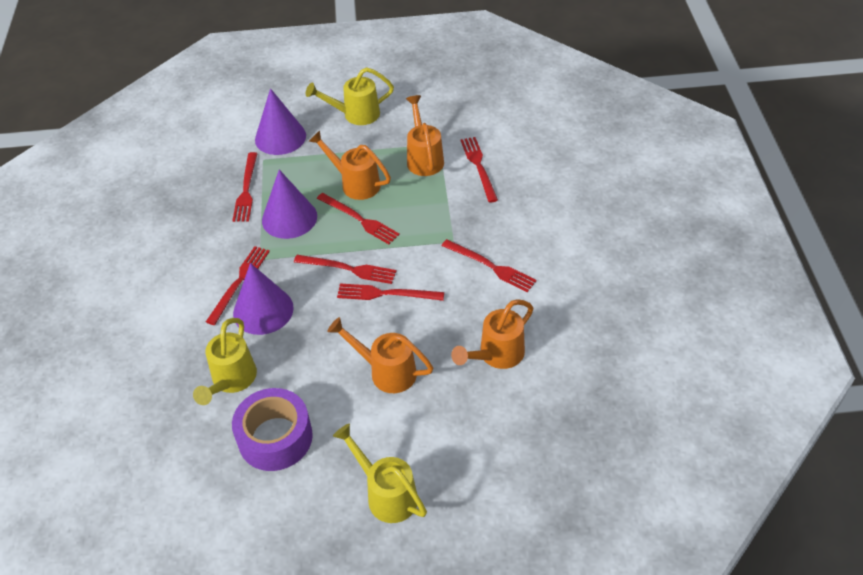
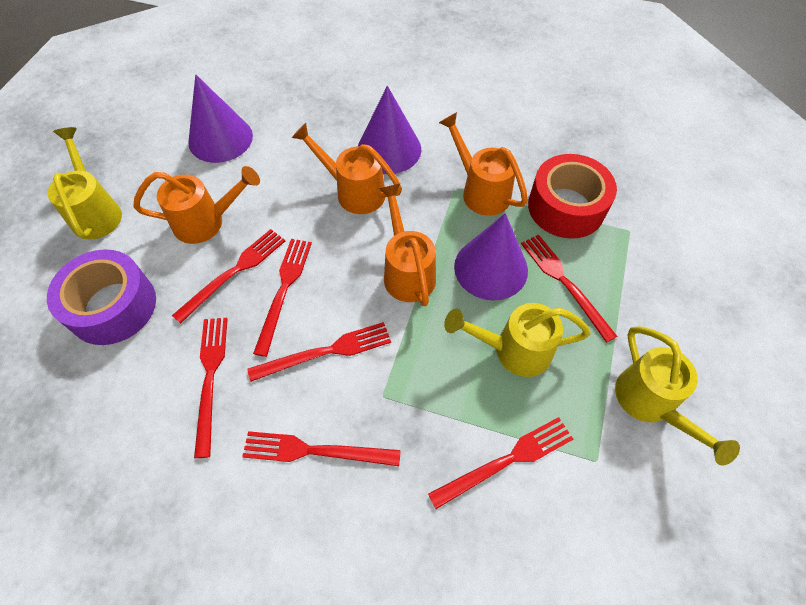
red tape: none = 0 -> [528,154,617,239] = 1

